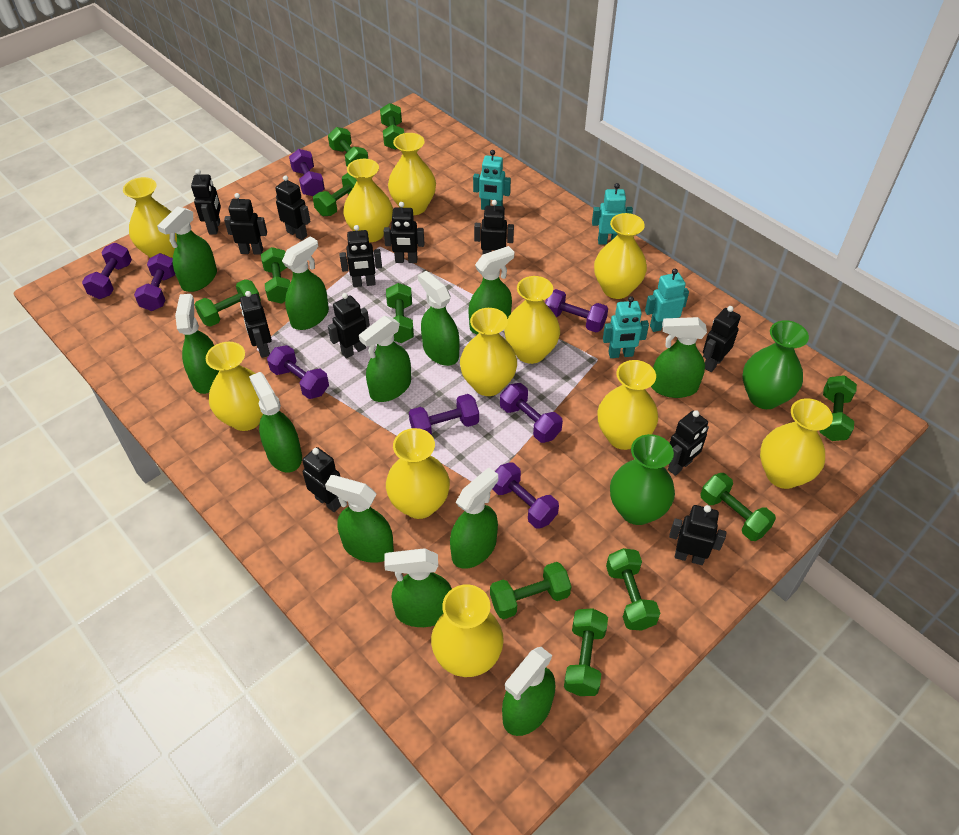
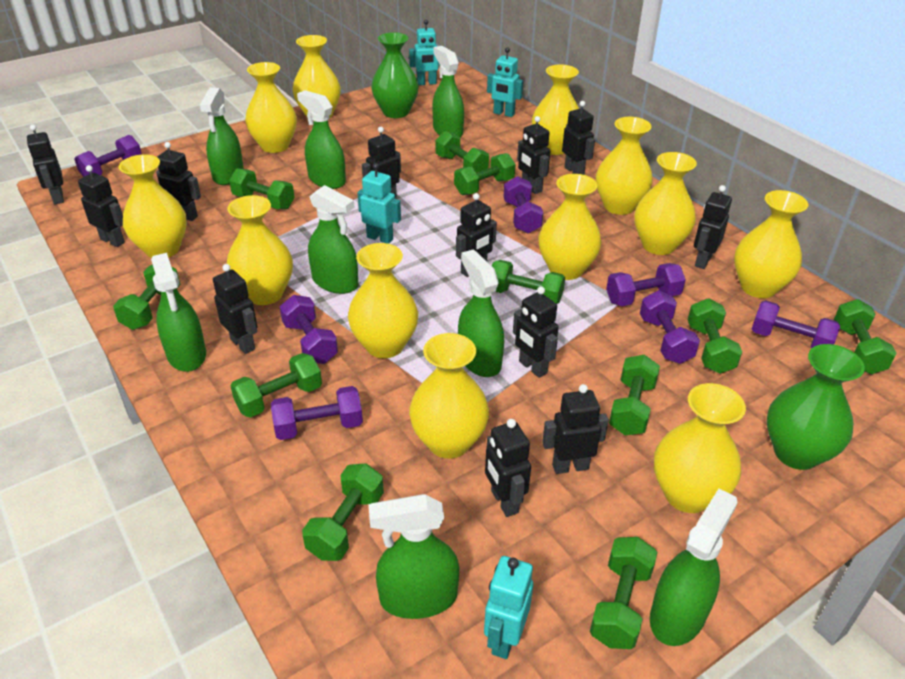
green spray bottle: [157,206,217,292] [175,294,219,394] [249,372,302,473] [282,236,329,330] [325,475,394,563] [359,316,411,402] [384,548,452,627] [418,271,460,366] [450,467,498,569] [468,246,514,335] [502,647,555,736] [651,317,707,398] = 12 -> [151,253,206,372] [199,88,244,185] [297,90,346,189] [308,185,358,294] [369,494,459,619] [432,46,464,137] [458,249,504,377] [650,489,738,646] = 8
purple dumbbell: [82,243,132,299] [134,253,175,311] [267,345,329,399] [289,149,325,196] [409,394,479,435] [492,462,559,529] [500,383,563,443] [545,289,608,332] = 8 -> [74,135,142,177] [271,386,363,440] [280,295,338,364] [503,176,543,233] [606,263,686,306] [640,291,700,364] [752,300,840,348] = 7
yellow vase: [123,177,177,258] [206,342,263,431] [343,159,393,242] [386,428,450,519] [388,133,436,215] [431,584,504,677] [460,308,517,396] [504,276,560,364] [594,213,647,299] [598,360,658,450] [760,398,833,489] = 11 -> [119,154,187,258] [227,195,293,305] [245,62,297,153] [293,35,341,119] [348,243,418,358] [409,333,489,459] [532,64,579,155] [538,174,602,280] [596,117,653,215] [634,152,697,255] [654,383,746,513] [734,190,808,298] = 12

